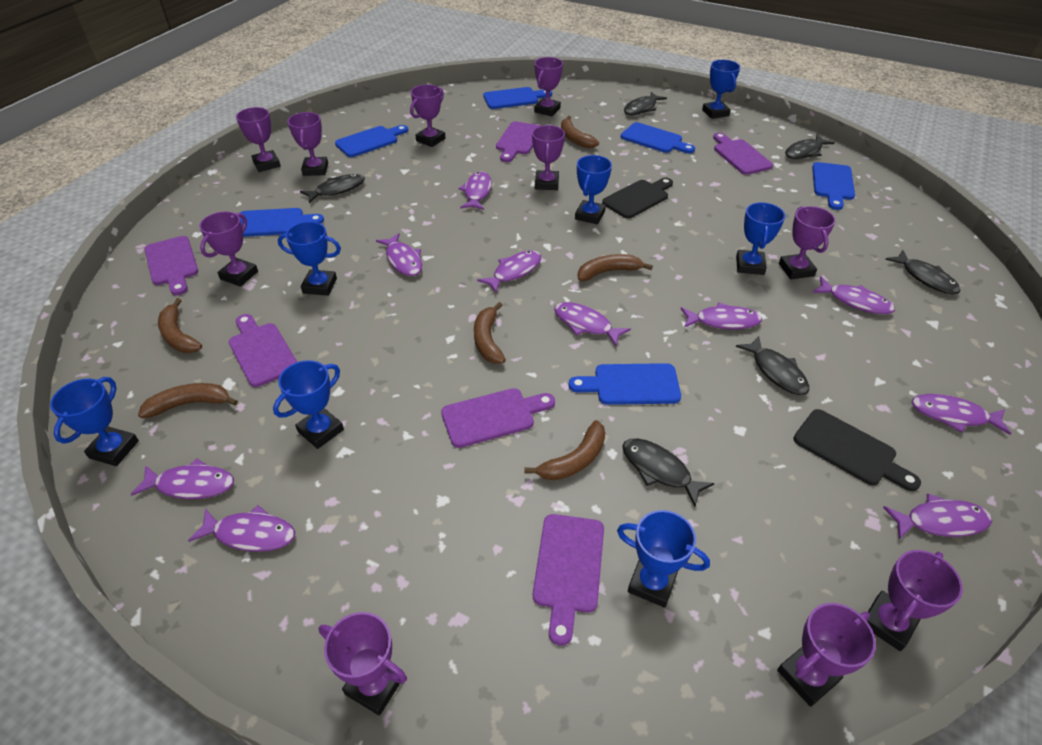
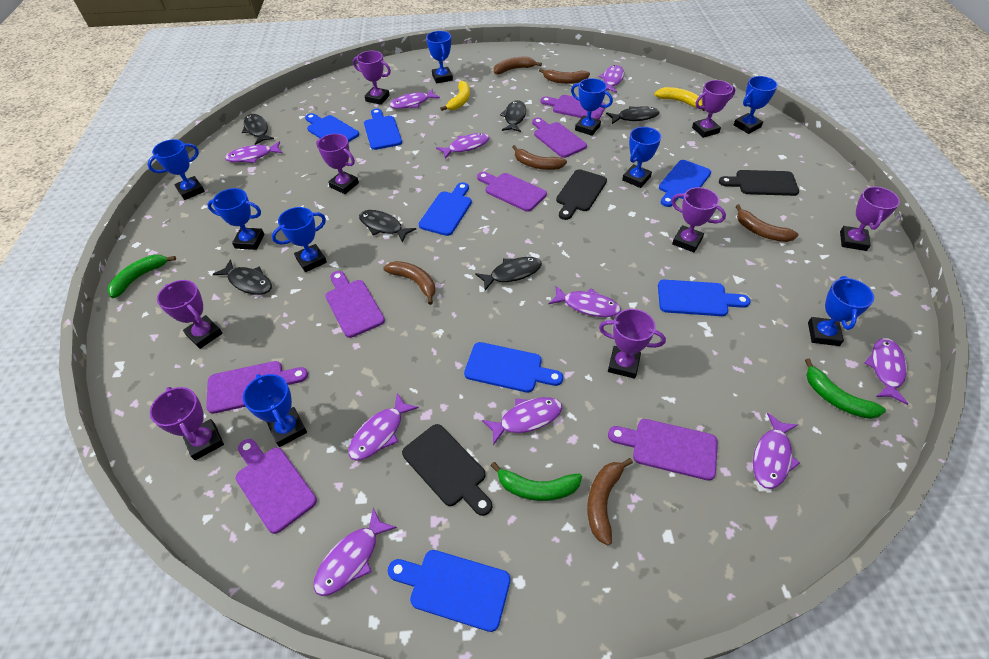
black cutting board: [602,178,673,219] [793,409,921,491] = 2 -> [402,424,492,516] [556,169,607,220] [719,170,799,196] = 3
blue cutting board: [240,208,324,237] [335,125,408,157] [483,87,552,109] [568,363,681,405] [621,122,695,153] [812,162,855,210] = 6 -> [305,113,359,142] [364,108,402,150] [388,550,510,632] [419,182,472,236] [464,342,563,393] [658,280,750,316] [659,160,711,207] = 7
blue trophy: [50,377,139,466] [273,360,344,449] [278,222,341,296] [575,155,612,224] [617,510,710,608] [702,60,740,119] [736,202,785,275] = 7 -> [147,139,205,200] [207,188,264,250] [243,374,307,447] [272,207,327,272] [426,31,453,84] [571,78,613,136] [622,127,661,188] [734,76,778,134] [808,276,874,346] = 9
green banana: none = 0 -> [107,255,176,298] [491,462,582,501] [805,358,886,419] = 3
purple cutting board: [145,236,198,295] [228,314,297,387] [441,388,555,448] [496,121,541,162] [533,514,604,646] [713,133,773,175] = 6 -> [206,361,308,414] [235,439,317,534] [325,271,385,338] [477,172,547,212] [532,118,587,158] [540,95,606,120] [608,419,718,481] = 7
purple trophy: [199,212,258,287] [236,107,281,172] [287,112,328,176] [319,612,407,716] [410,84,445,147] [532,125,565,190] [534,57,563,116] [777,603,876,707] [779,206,836,279] [867,550,963,651] = 10 -> [150,387,224,460] [157,280,223,349] [316,134,359,194] [353,51,391,105] [599,309,666,379] [671,187,726,252] [692,80,735,138] [840,186,900,251] = 8
yellow banana: none = 0 -> [440,81,470,111] [654,87,705,111] = 2

